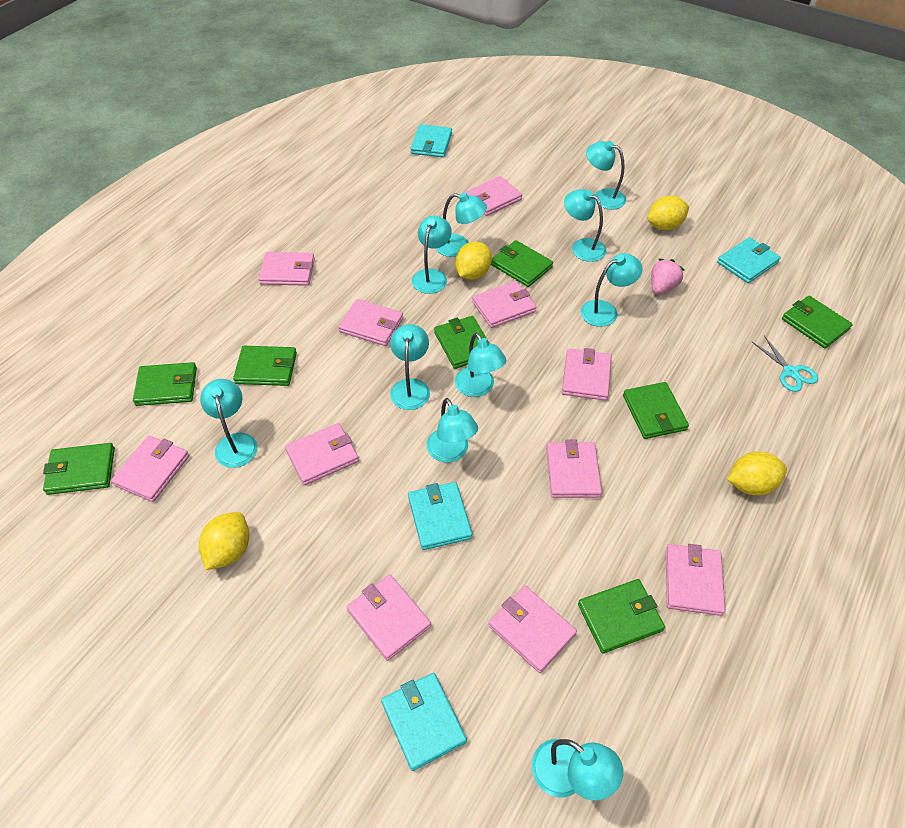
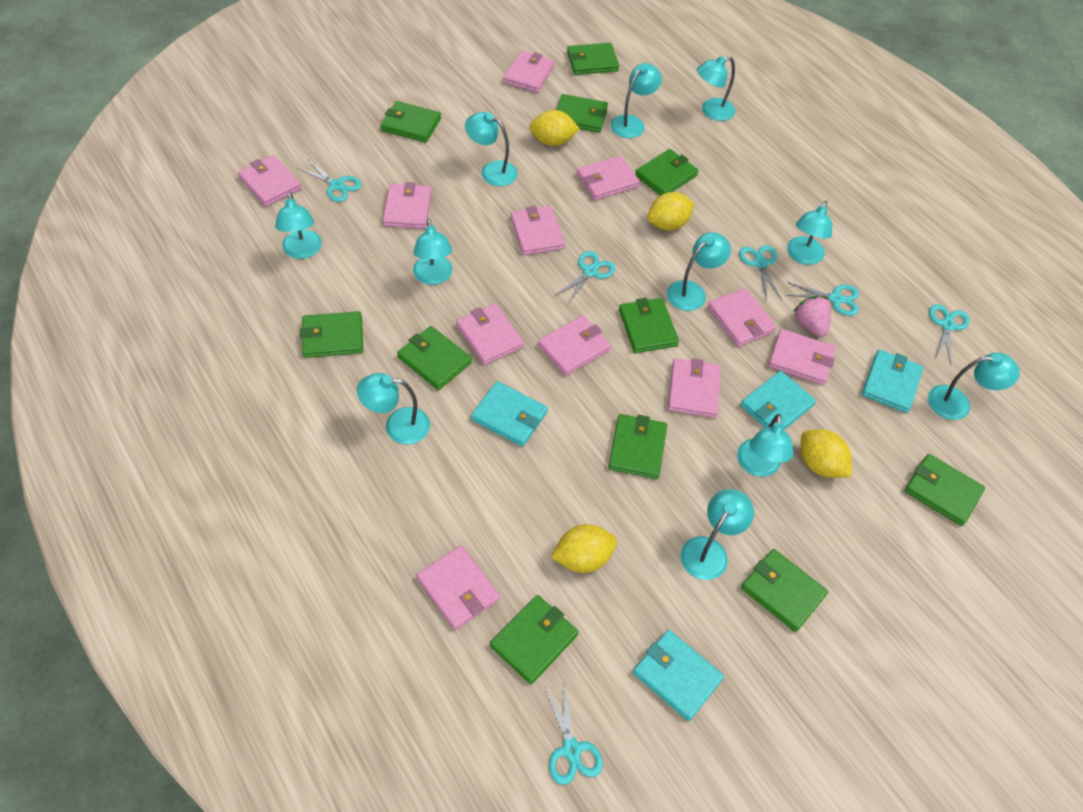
green wallet: [43,443,115,495] [133,362,197,406] [233,346,297,386] [434,316,489,369] [491,240,553,287] [578,579,665,654] [623,382,689,439] [782,296,853,348] = 8 -> [300,311,363,358] [381,101,441,143] [397,326,472,390] [490,595,579,684] [557,94,608,133] [567,43,619,75] [608,414,667,479] [619,298,679,353] [635,149,699,196] [741,549,828,632] [905,454,985,526] = 11
turquoise lamp: [200,379,257,468] [390,324,430,410] [412,216,452,294] [426,398,478,463] [436,193,487,257] [455,333,506,397] [532,739,623,800] [564,189,606,262] [581,253,642,327] [586,141,626,210] = 10 -> [275,192,322,259] [357,373,430,444] [413,219,452,285] [465,112,518,186] [611,63,662,138] [667,232,731,311] [681,489,754,580] [697,56,735,121] [737,414,794,477] [787,201,832,265] [928,353,1020,420] = 11
turquoise scissors: [751,336,818,392] = 1 -> [297,160,362,202] [544,680,603,785] [555,251,615,305] [739,245,782,301] [786,282,859,316] [929,304,969,366] = 6

